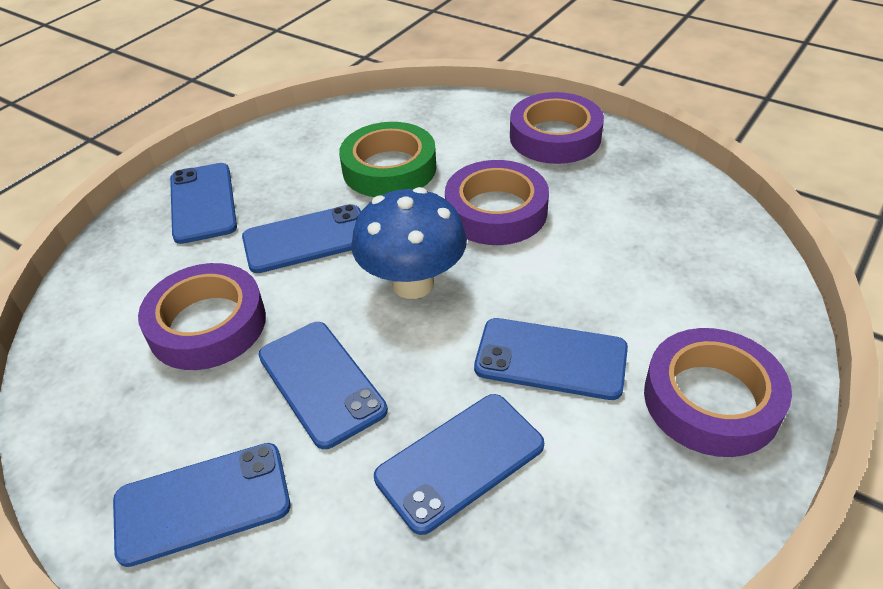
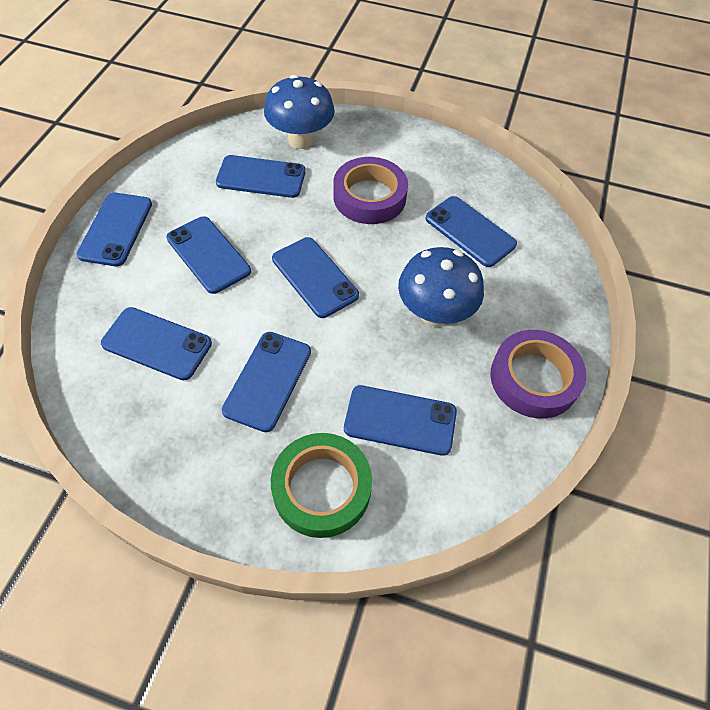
blue mushroom: [352,187,467,299] = 1 -> [264,75,335,149] [398,247,484,327] = 2
blue phone: [113,443,290,567] [170,163,237,244] [242,204,361,273] [258,322,388,449] [374,394,544,535] [474,318,628,400] = 6 -> [77,192,152,266] [101,307,212,381] [166,216,251,294] [216,155,306,198] [222,332,311,432] [272,237,359,318] [344,385,457,456] [426,196,517,267] = 8
purple tape: [138,263,266,370] [445,160,549,245] [510,92,604,164] [644,328,792,457] = 4 -> [333,157,408,224] [490,330,586,419] = 2

